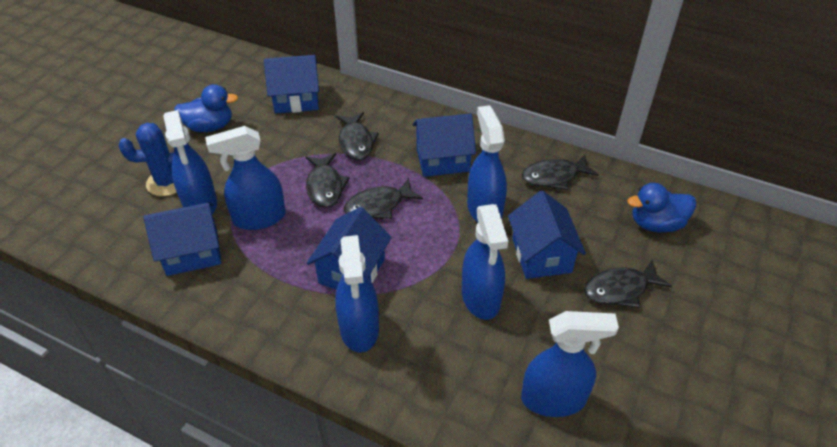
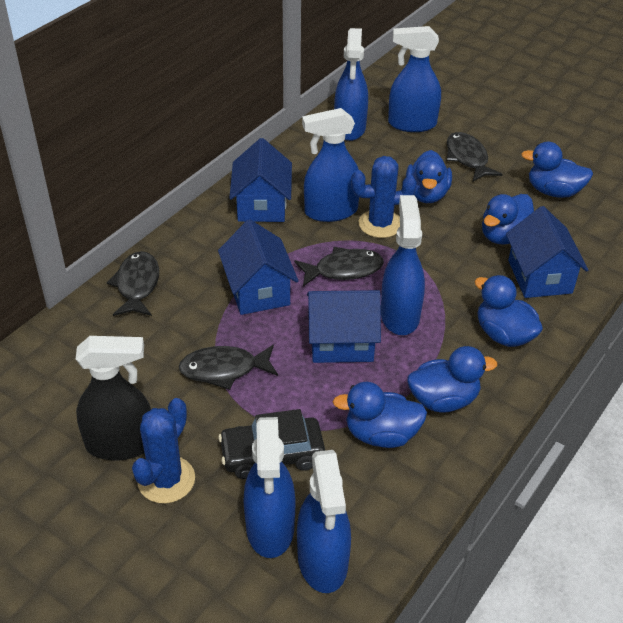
black car: none = 0 -> [218,409,325,479] = 1
black fish: [305,153,350,208] [335,112,379,160] [344,178,423,219] [522,155,599,190] [584,260,672,308] = 5 -> [107,251,159,316] [179,344,278,390] [295,247,384,286] [447,132,502,181] = 4
black spray bottle: none = 0 -> [76,336,151,460] = 1
blue cactus: [119,123,177,196] = 1 -> [132,398,195,504] [351,156,417,238] = 2
blue duck: [174,84,238,132] [627,183,696,232] = 2 -> [333,382,427,448] [406,150,452,203] [407,346,497,413] [475,275,543,347] [482,194,534,245] [521,141,593,198] = 6
blue house: [143,203,221,276] [264,55,319,113] [307,207,392,290] [412,114,476,177] [508,191,586,279] = 5 -> [218,220,298,315] [229,138,292,222] [307,290,381,363] [506,206,588,298] = 4

